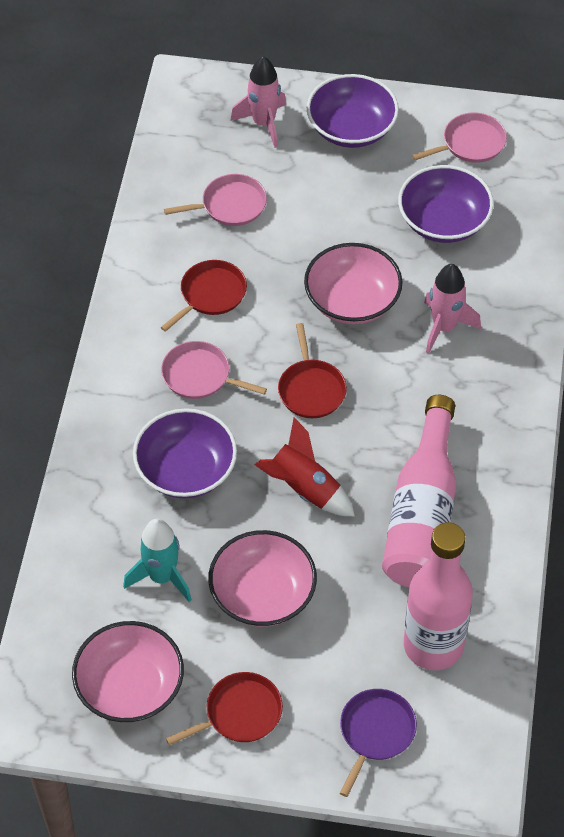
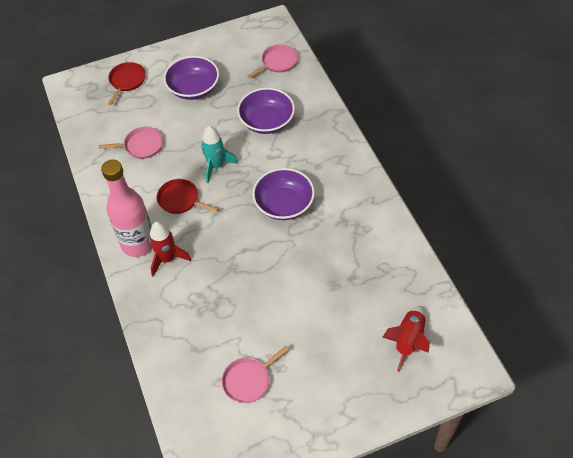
pink bottle: [382,395,456,587] [404,522,473,670] = 2 -> [101,159,153,257] = 1
pink bowl: [72,621,184,722] [208,530,317,627] [304,243,403,324] = 3 -> none = 0
pink rocket: [230,56,286,148] [424,264,481,354] = 2 -> none = 0
purple pan: [340,689,417,797] = 1 -> none = 0
red pan: [161,260,247,332] [166,672,283,745] [278,323,347,418] = 3 -> [108,62,146,105] [157,179,219,214] = 2
red rocket: [255,417,355,516] = 1 -> [149,221,191,277] [383,306,430,371] = 2

